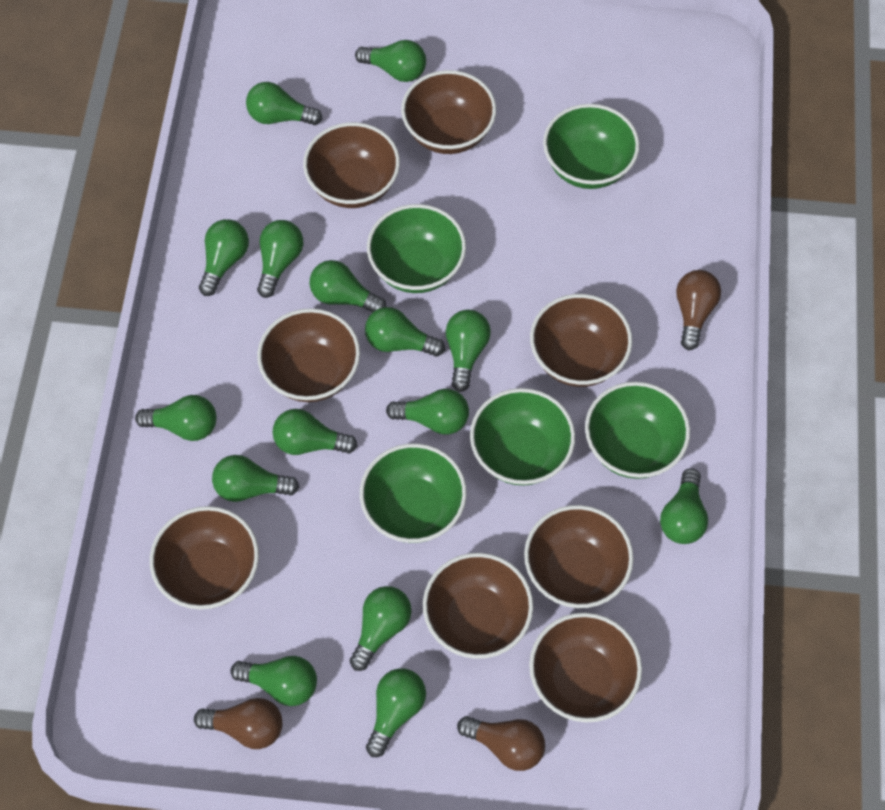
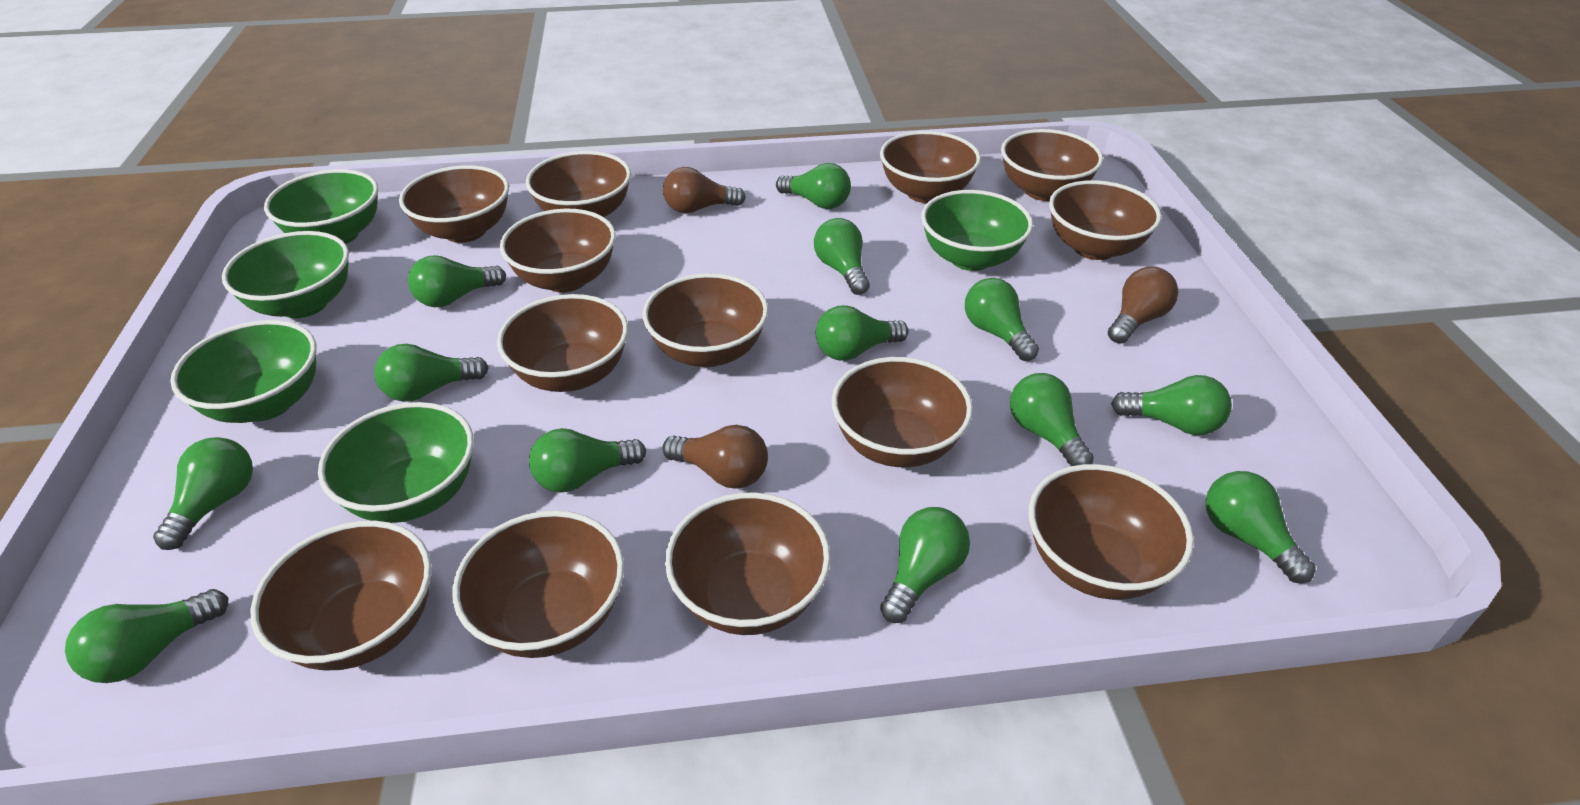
brown bowl: [150,506,259,610] [257,308,360,402] [303,122,400,208] [401,70,496,154] [423,553,533,659] [524,505,634,608] [529,613,642,722] [530,294,632,387] = 8 -> [250,521,432,670] [399,165,509,243] [452,510,624,658] [497,294,628,392] [500,209,616,293] [526,151,631,217] [643,273,769,367] [665,492,831,635] [832,357,973,467] [880,131,981,203] [1001,129,1103,201] [1029,464,1194,600] [1049,180,1161,260] = 13
green light bulb: [135,395,216,441] [199,219,249,296] [212,455,299,502] [230,656,317,706] [246,82,322,125] [257,220,303,298] [273,409,357,455] [310,260,386,312] [350,586,412,671] [355,40,426,82] [365,307,445,357] [366,668,426,757] [386,389,469,435] [446,310,491,392] [660,468,708,544] = 15 -> [65,589,228,683] [153,437,253,550] [374,344,489,402] [408,255,506,307] [529,428,646,493] [776,163,851,209] [814,218,870,295] [816,305,909,361] [880,507,970,623] [965,278,1039,361] [1010,373,1094,466] [1111,375,1232,435] [1206,471,1316,583] = 13

